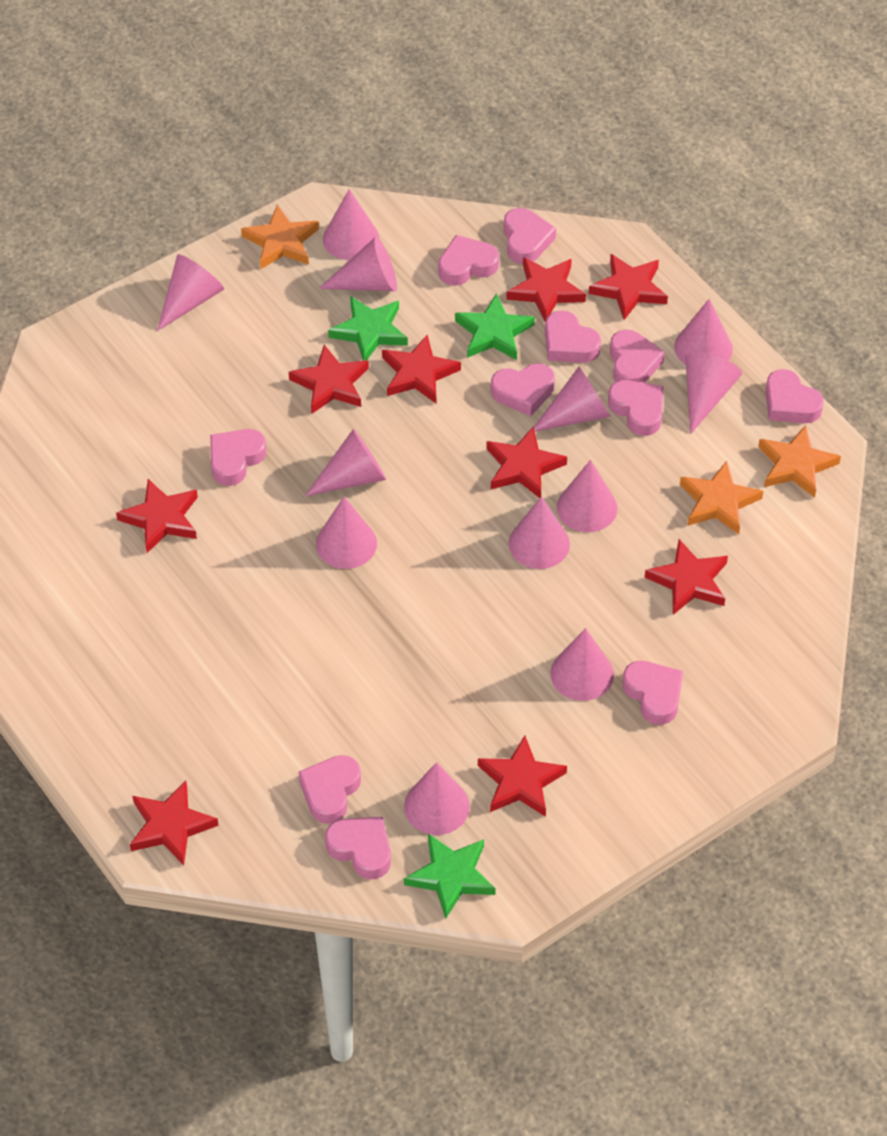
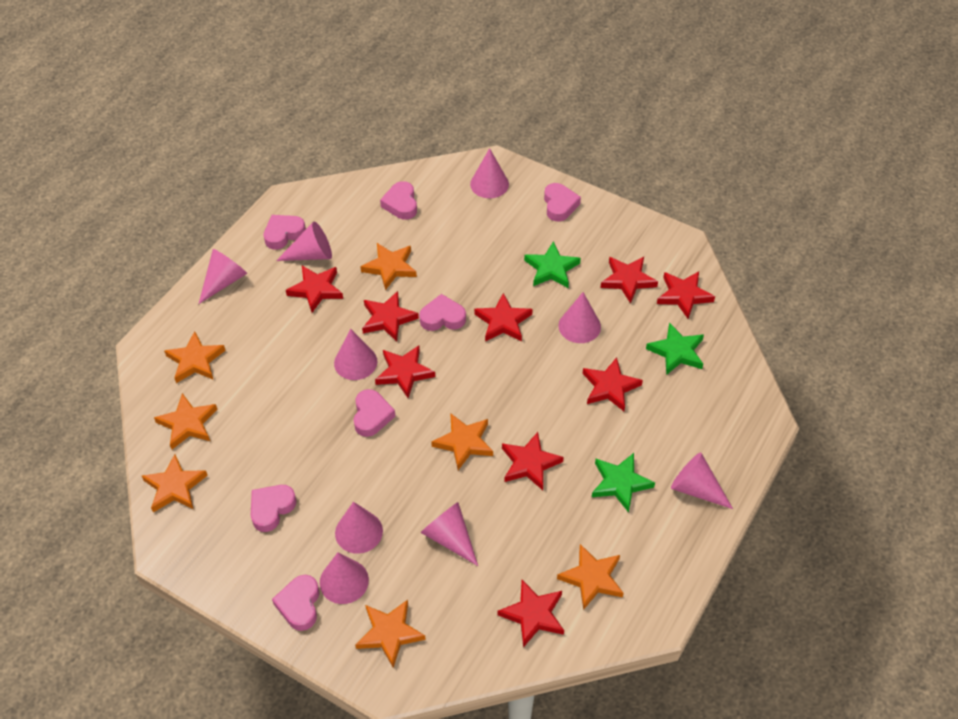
orange star: [241,205,319,269] [680,461,763,534] [758,425,841,498] = 3 -> [142,454,208,513] [154,393,217,449] [164,331,226,383] [355,600,426,668] [360,243,417,290] [431,413,493,470] [557,544,624,610] = 7
pink cone: [157,254,224,331] [305,429,386,496] [316,497,377,569] [318,237,397,291] [323,189,379,260] [404,762,470,835] [508,496,570,569] [534,367,611,432] [550,628,614,701] [557,460,618,532] [674,299,733,365] [685,352,742,434] = 12 -> [199,249,247,304] [276,221,332,261] [320,553,369,604] [334,329,377,380] [335,502,383,554] [420,502,478,566] [470,148,509,198] [558,292,601,343] [671,452,733,509] = 9
pink heart: [210,429,267,486] [298,755,361,824] [325,817,391,879] [438,235,499,286] [491,364,555,416] [504,208,556,264] [545,310,601,363] [608,380,664,436] [610,330,665,383] [623,661,683,725] [765,369,824,423] = 11 -> [251,485,297,532] [264,215,306,250] [272,575,319,631] [353,389,395,437] [380,181,417,220] [419,294,466,331] [544,183,581,222] = 7

